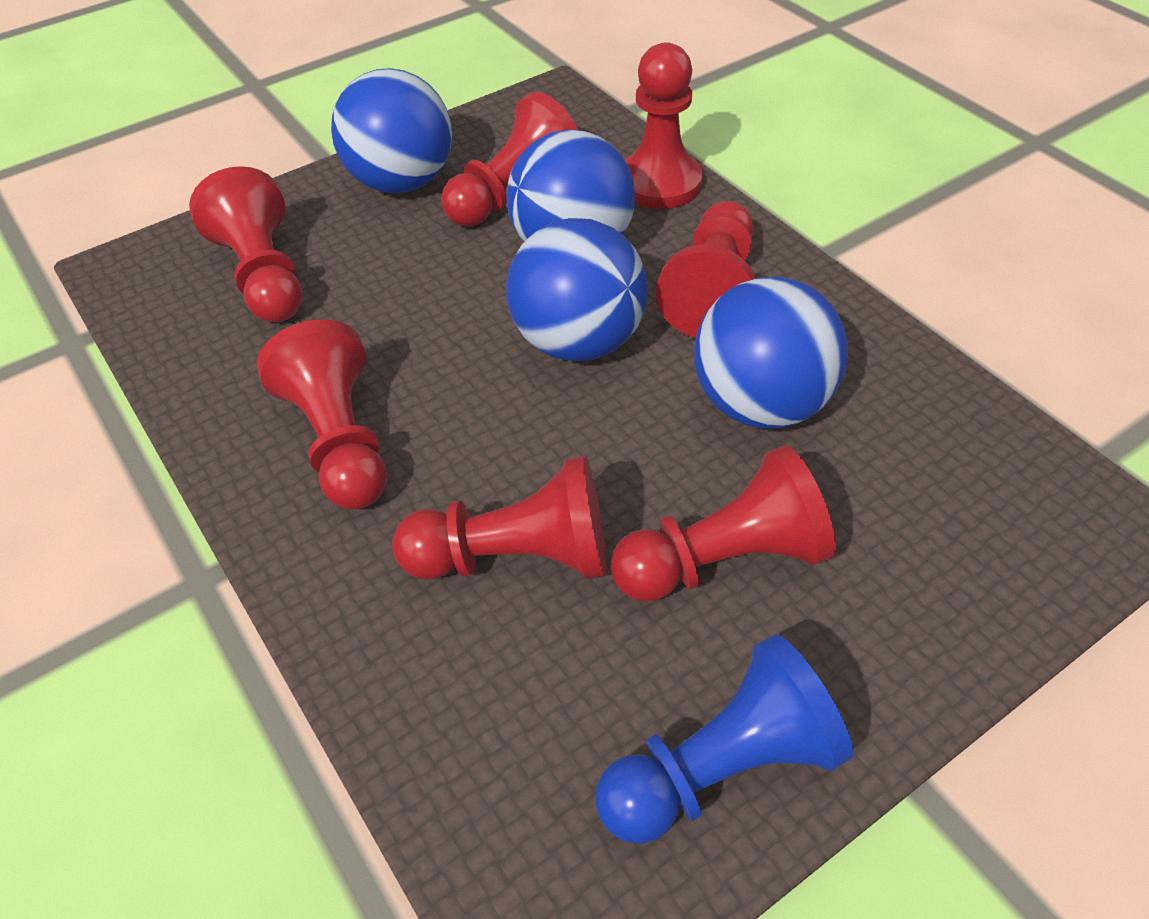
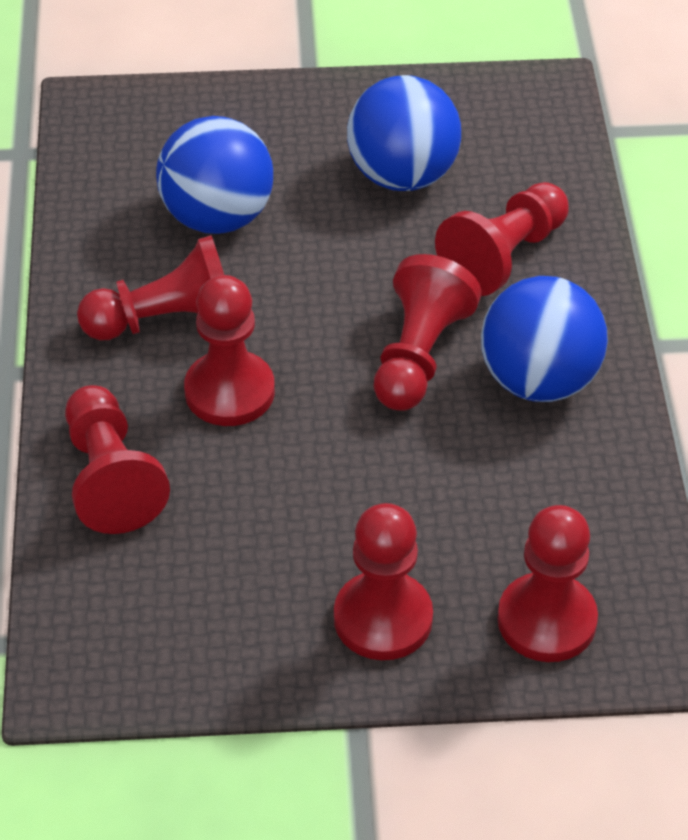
blue ball: [331,68,452,193] [506,129,635,242] [506,218,648,362] [694,277,848,428] = 4 -> [156,116,273,234] [347,75,461,191] [481,276,608,402] = 3
blue pawn: [595,634,854,844] = 1 -> none = 0

